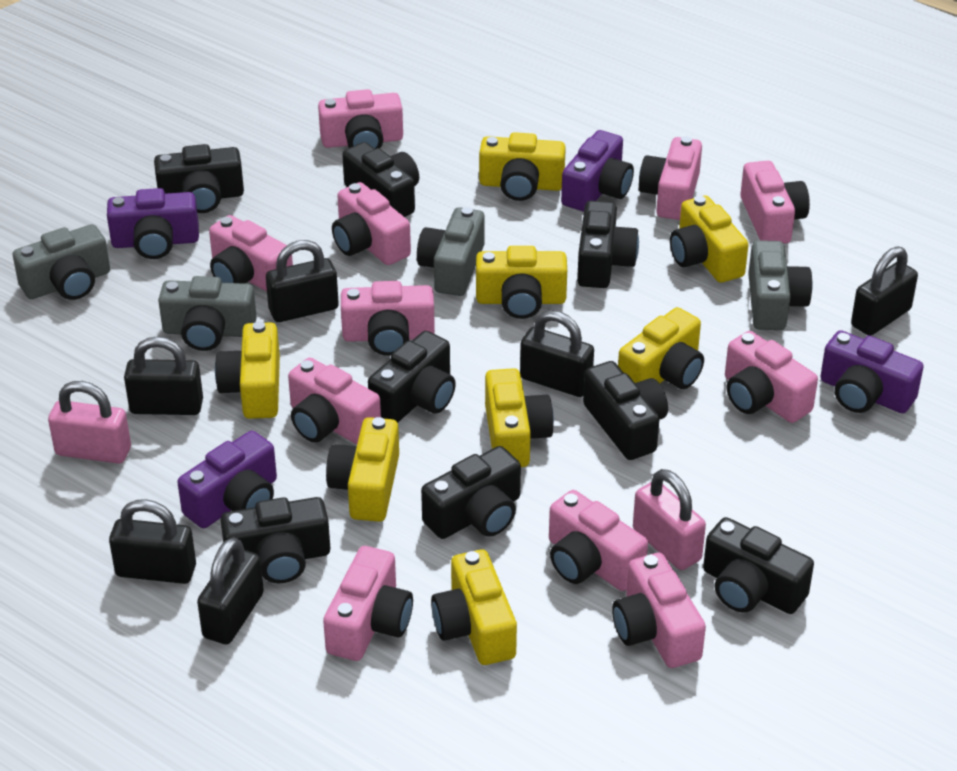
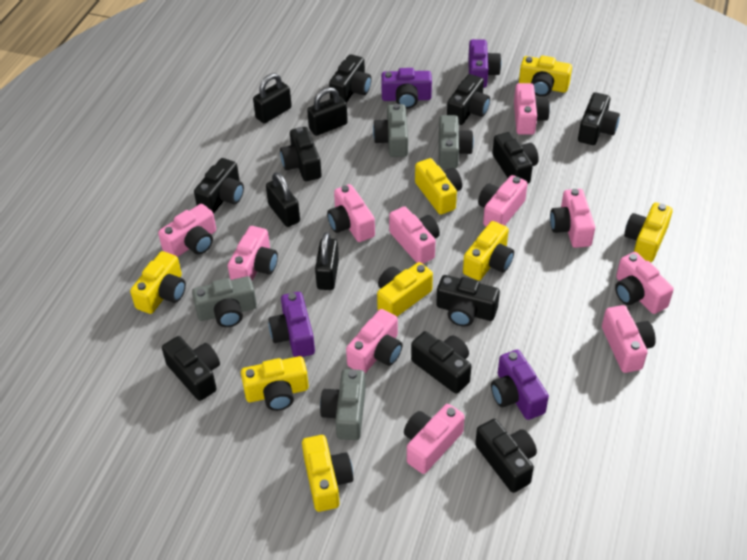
black camera: [154,144,244,213] [221,497,330,583] [342,142,419,217] [368,331,456,423] [421,446,521,539] [577,201,639,288] [583,361,668,460] [703,517,814,614] = 8 -> [162,336,220,401] [194,158,244,214] [280,127,322,181] [329,54,371,103] [411,331,471,394] [436,275,500,327] [447,74,490,125] [475,419,537,493] [492,132,539,184] [578,92,620,145] = 10
black padlock: [109,499,196,584] [124,336,203,415] [197,537,264,644] [266,240,339,322] [520,310,594,397] [851,246,918,336] = 6 -> [253,73,292,123] [266,172,300,227] [307,87,348,136] [315,232,339,290] = 4
pink padlock: [48,381,131,464] [633,469,706,570] = 2 -> none = 0

